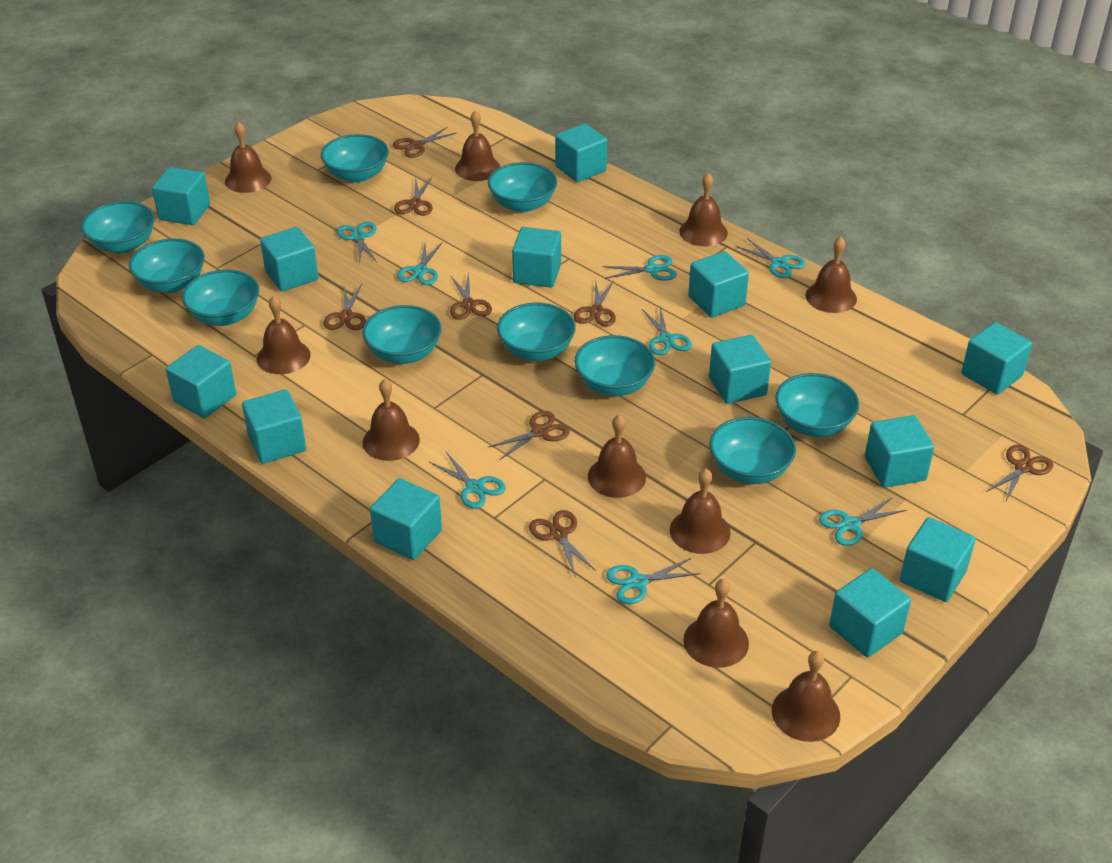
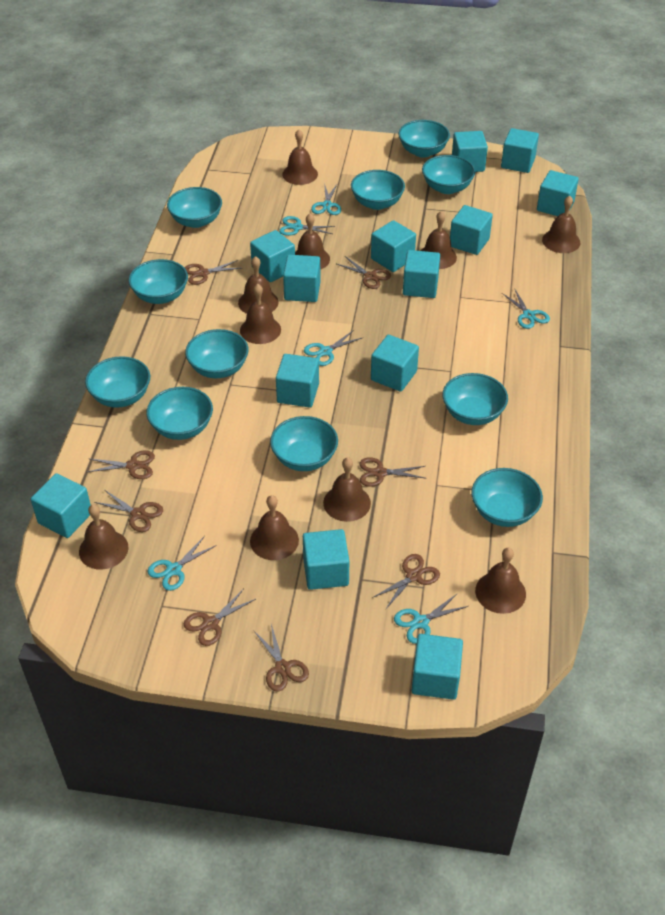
turquoise bowl: [81,201,155,253] [129,239,205,293] [182,270,259,326] [321,134,389,183] [362,305,442,364] [488,162,557,212] [497,302,576,361] [574,335,655,396] [709,417,796,484] [775,373,859,437] = 10 -> [85,356,150,408] [129,259,188,304] [146,387,213,440] [167,187,222,228] [185,329,249,378] [270,416,338,471] [351,170,405,210] [398,120,450,157] [422,155,475,194] [442,373,508,425] [471,468,543,527] = 11
turquoise scissors: [337,221,377,264] [397,242,443,285] [429,451,506,509] [602,255,677,281] [606,558,700,604] [642,307,692,355] [735,238,806,278] [819,497,906,546] = 8 -> [147,536,217,591] [279,216,335,236] [304,330,362,366] [311,183,341,215] [394,593,468,644] [502,290,550,329] = 6

